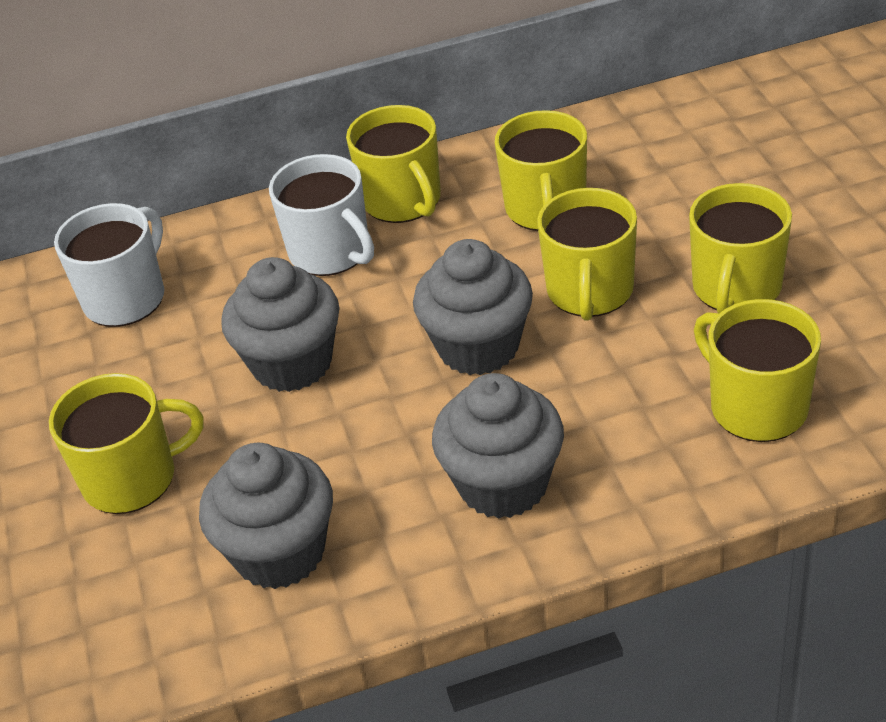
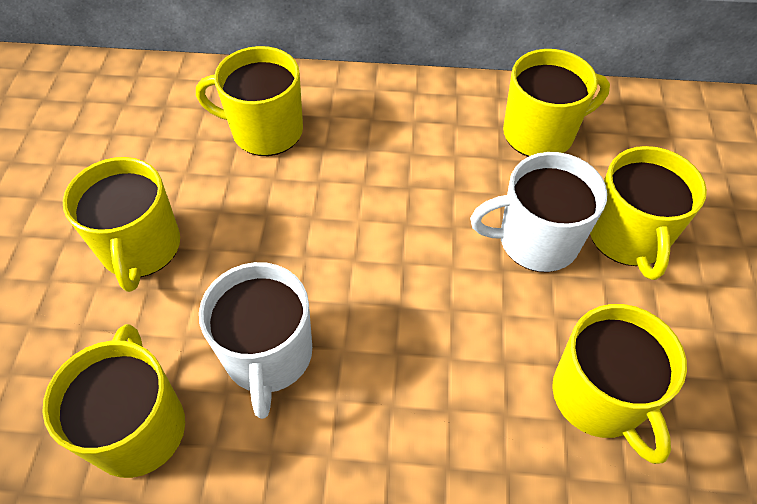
grey cupcake: [199,443,333,589] [221,257,339,392] [413,239,533,375] [432,373,564,519] = 4 -> none = 0

